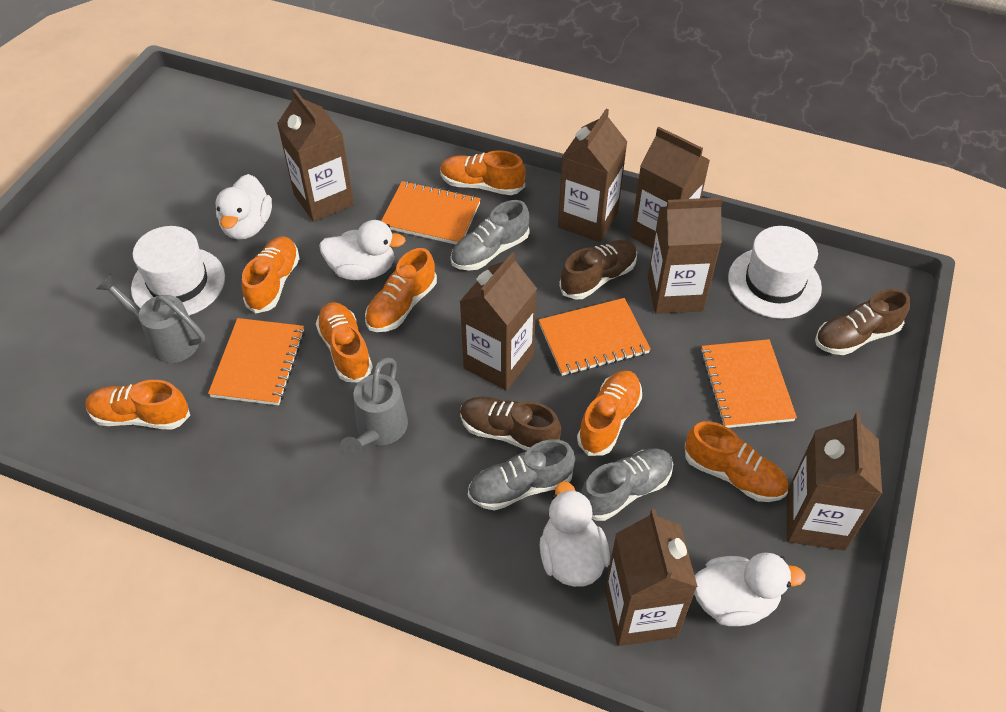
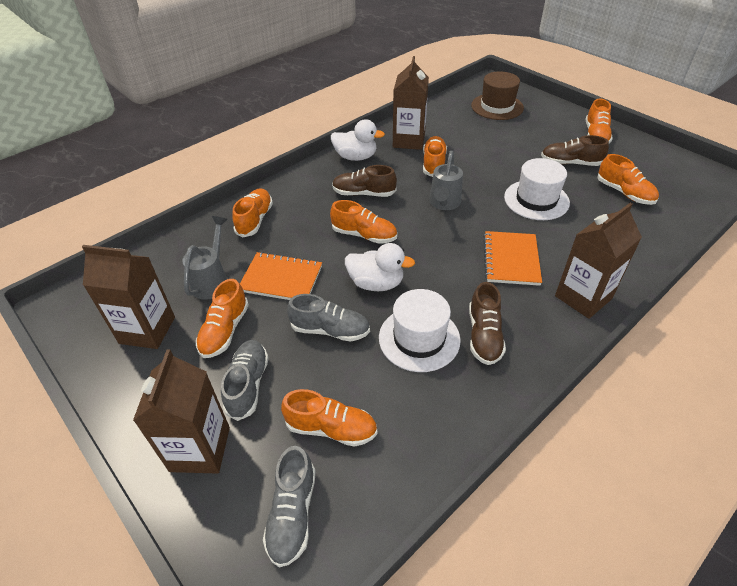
brown carton: [277,89,354,222] [460,252,537,391] [558,109,627,242] [605,509,698,646] [630,127,710,249] [648,197,723,314] [787,412,882,551] = 7 -> [82,245,175,349] [133,349,230,474] [393,56,429,150] [555,203,642,319] = 4
brown hat: none = 0 -> [471,71,524,120] = 1
orange notebook: [208,318,305,405] [381,181,481,245] [539,298,651,376] [700,339,797,428] = 4 -> [240,252,322,300] [483,231,542,286] = 2
white duck: [215,174,272,240] [319,220,406,280] [540,481,610,587] [694,552,806,626] = 4 -> [331,119,385,161] [345,243,415,291] = 2

